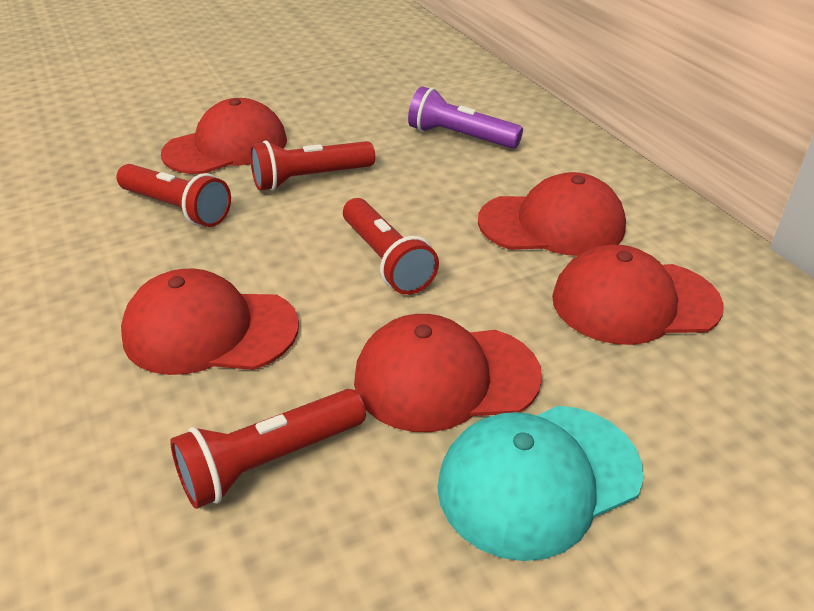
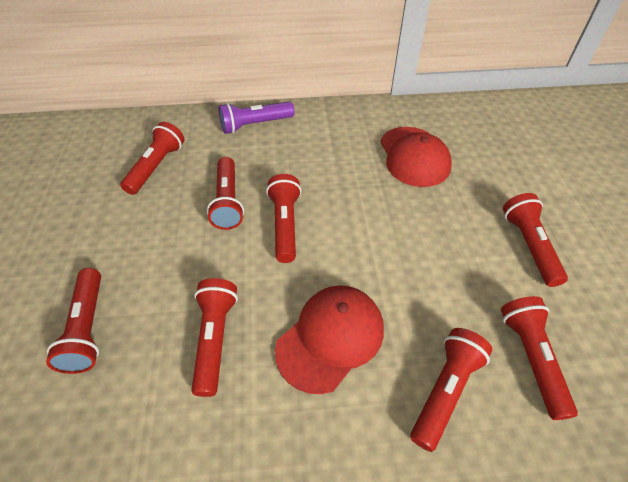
red cap: [121,269,299,375] [161,98,287,174] [354,314,542,432] [478,172,626,256] [552,245,724,345] = 5 -> [275,285,384,394] [380,127,452,187] = 2
red flashlight: [116,164,231,227] [170,389,366,509] [250,140,375,191] [343,198,439,295] = 4 -> [46,268,101,374] [120,122,184,195] [191,278,238,397] [207,157,244,230] [266,174,301,263] [410,328,492,452] [501,296,578,420] [503,193,568,287] = 8
turquoise cap: [437,406,643,561] = 1 -> none = 0

